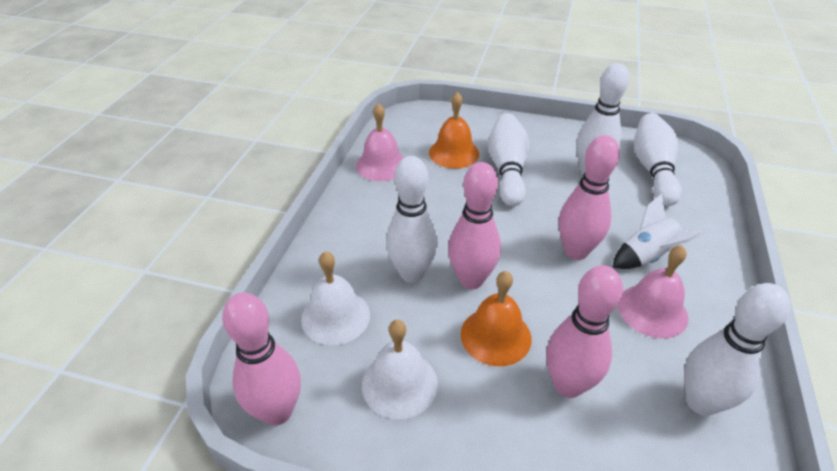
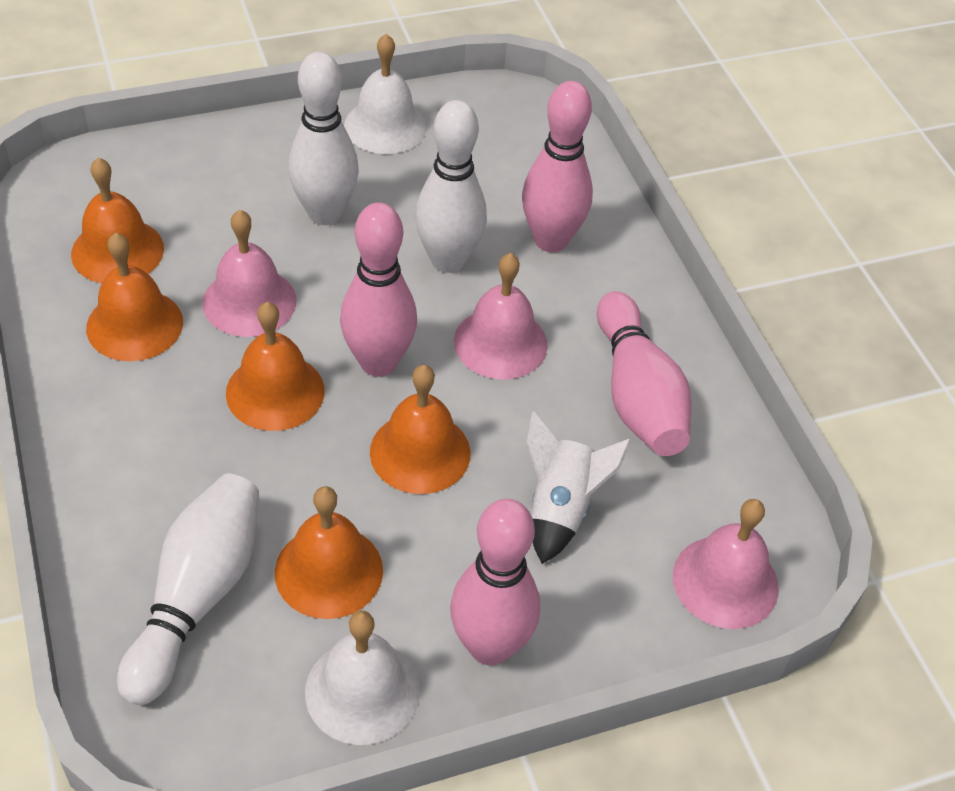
orange bell: [429,92,479,169] [461,271,531,366] = 2 -> [71,157,164,283] [86,233,183,361] [226,302,325,431] [275,486,383,619] [370,365,470,494] = 5
pink bell: [356,103,404,181] [618,245,688,338] = 2 -> [202,210,297,337] [454,253,548,379] [673,499,779,629] = 3
white bowling pin: [386,156,438,283] [488,113,529,206] [576,63,629,175] [634,113,682,206] [684,283,790,416] = 5 -> [117,473,259,705] [288,52,359,225] [415,100,487,273] = 3

